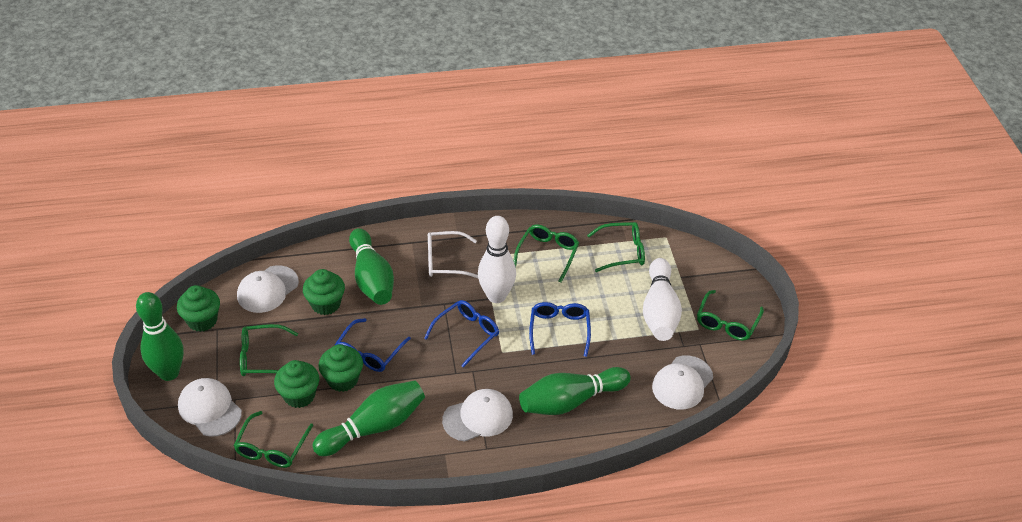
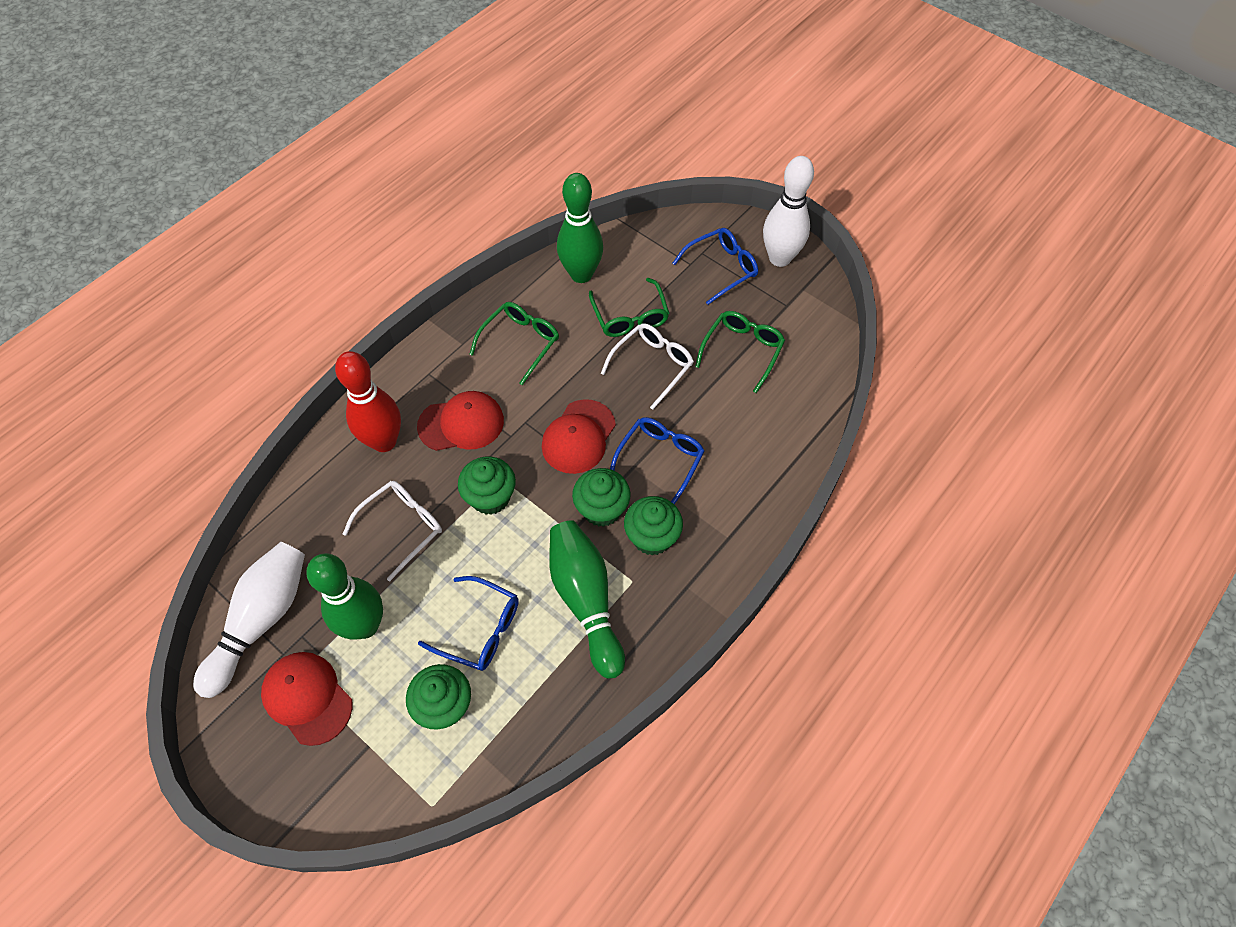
green bowling pin: [136,292,184,381] [313,380,425,456] [349,228,394,305] [519,367,631,415] = 4 -> [306,553,383,640] [549,520,625,678] [557,173,603,283] = 3
green glasses: [234,411,313,468] [240,324,298,376] [514,224,579,282] [587,222,645,272] [697,290,764,340] = 5 -> [469,302,559,385] [589,278,669,337] [695,311,785,393] = 3
red bowling pin: none = 0 -> [335,351,401,452] = 1
red cap: none = 0 -> [261,652,353,746] [417,391,504,451] [542,399,616,474] = 3
white cap: [178,378,242,437] [237,265,299,313] [442,389,513,442] [652,355,713,409] = 4 -> none = 0
white glasses: [428,231,478,278] = 1 -> [343,481,442,581] [601,323,694,410] = 2

